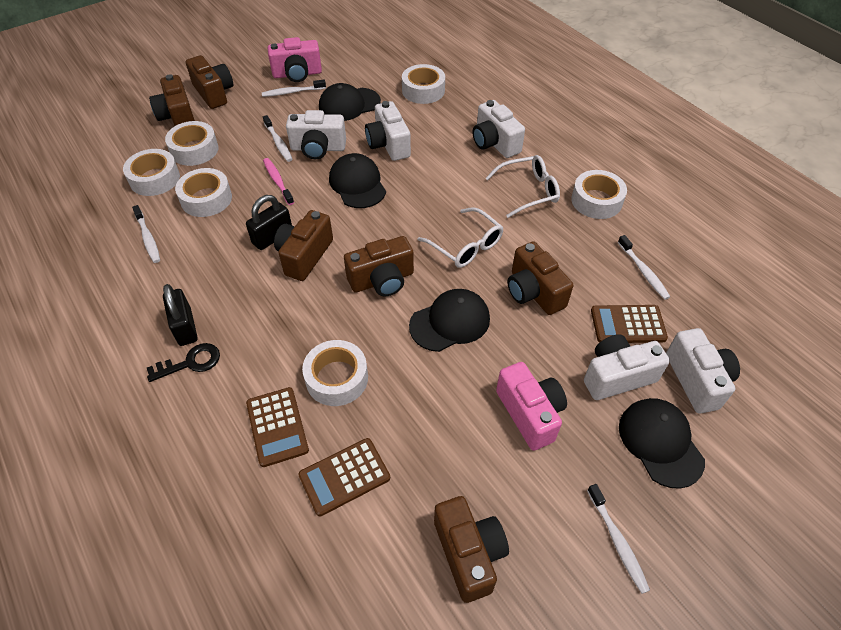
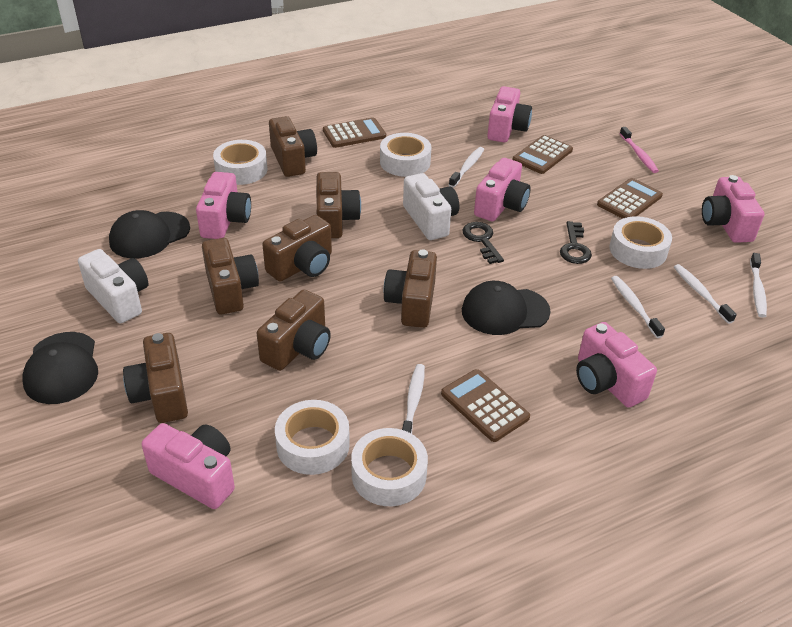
black cap: [319,83,381,121] [329,153,386,208] [409,289,490,352] [619,398,705,489] = 4 -> [22,332,98,404] [109,210,190,258] [462,281,551,335] = 3
black key: [147,343,220,382] = 1 -> [462,222,504,264] [560,221,592,264] = 2
black padlock: [163,284,198,346] [246,195,292,250] = 2 -> none = 0
brown calculator: [246,387,309,467] [298,438,390,517] [591,305,668,343] = 3 -> [323,117,386,148] [441,369,530,442] [512,135,573,174] [597,178,663,219] = 4
brown camera: [149,74,195,126] [186,55,233,109] [274,210,333,281] [344,236,414,297] [434,496,509,603] [507,241,573,315] = 6 -> [123,333,188,423] [202,238,259,314] [257,290,331,371] [262,215,332,282] [269,116,317,177] [316,172,361,238] [383,249,437,328] = 7
pink camera: [268,37,322,82] [496,362,567,451] = 2 -> [141,423,235,509] [196,172,251,239] [474,158,531,221] [487,86,532,142] [576,322,657,408] [702,175,765,243] = 6
white camera: [286,110,346,159] [365,101,411,161] [473,100,525,158] [584,334,670,400] [666,328,740,414] = 5 -> [78,249,149,324] [403,173,459,240] = 2
white glasses: [418,207,504,268] [486,155,560,218] = 2 -> none = 0
white tape: [123,149,180,196] [165,121,219,166] [175,168,232,217] [302,340,368,406] [402,64,445,104] [571,170,627,219] = 6 -> [213,140,268,185] [275,400,350,475] [351,428,428,506] [380,133,431,177] [609,216,672,269] = 5

